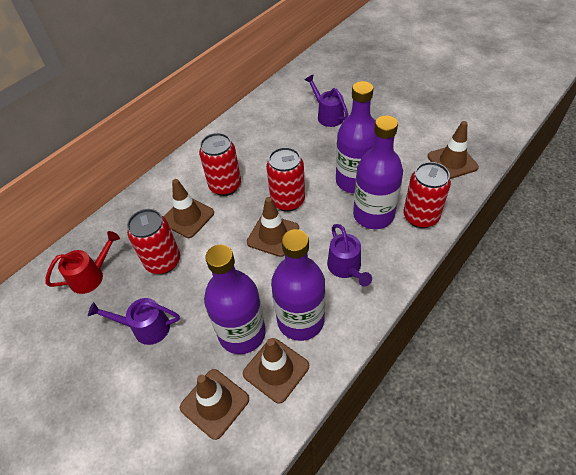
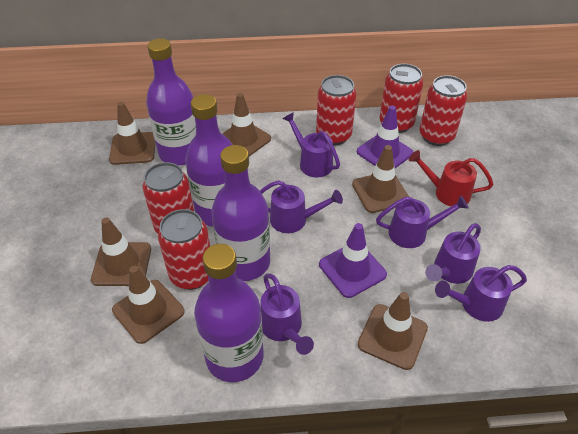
brown traffic cone: [164,179,214,238] [180,369,249,440] [243,338,309,404] [247,197,299,257] [427,121,479,179] = 5 -> [91,218,151,286] [109,102,156,165] [112,266,185,344] [222,93,271,156] [352,145,409,213] [358,292,428,370] = 6
purple traffic cone: none = 0 -> [319,223,387,298] [357,106,413,168] = 2
purple watering can: [88,298,180,345] [305,75,348,127] [327,224,372,287] = 3 -> [260,180,343,233] [260,273,314,355] [283,112,340,177] [376,195,469,248] [425,223,481,284] [435,265,527,322] = 6
red can: [127,209,180,274] [199,133,241,196] [266,147,305,212] [404,162,451,228] = 4 -> [143,162,194,234] [158,209,210,290] [316,75,356,145] [380,64,423,133] [420,75,467,146] = 5

